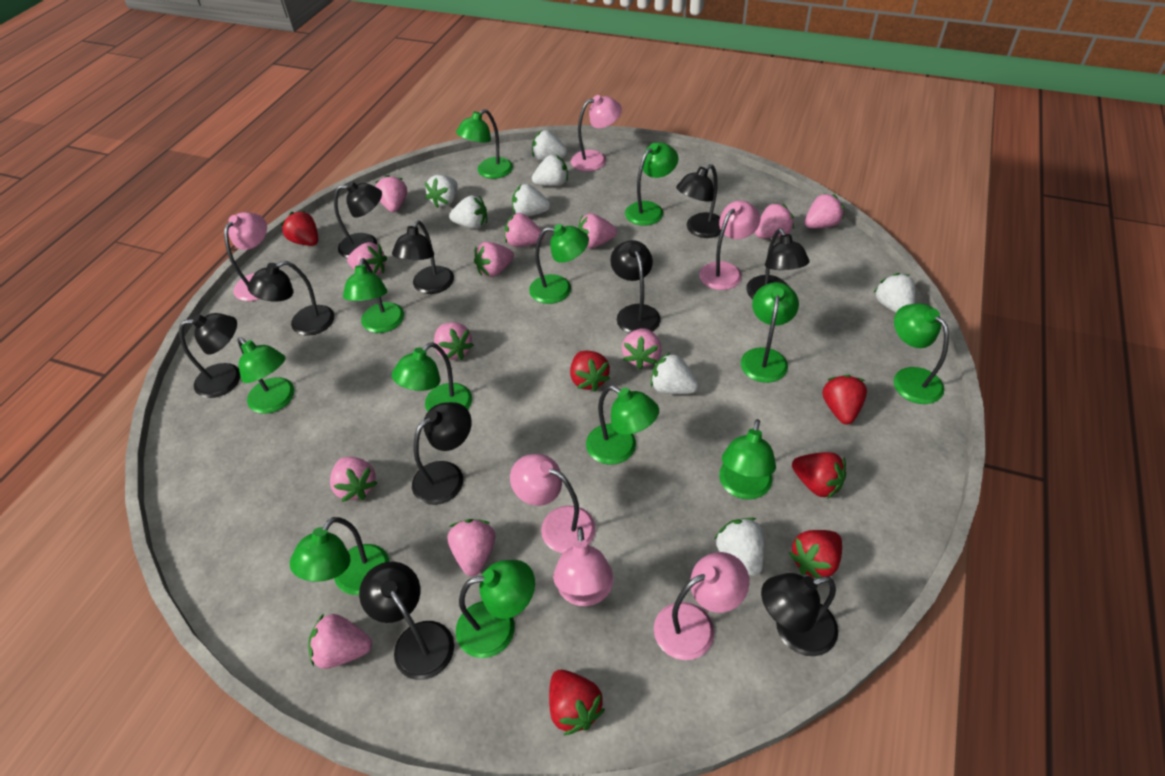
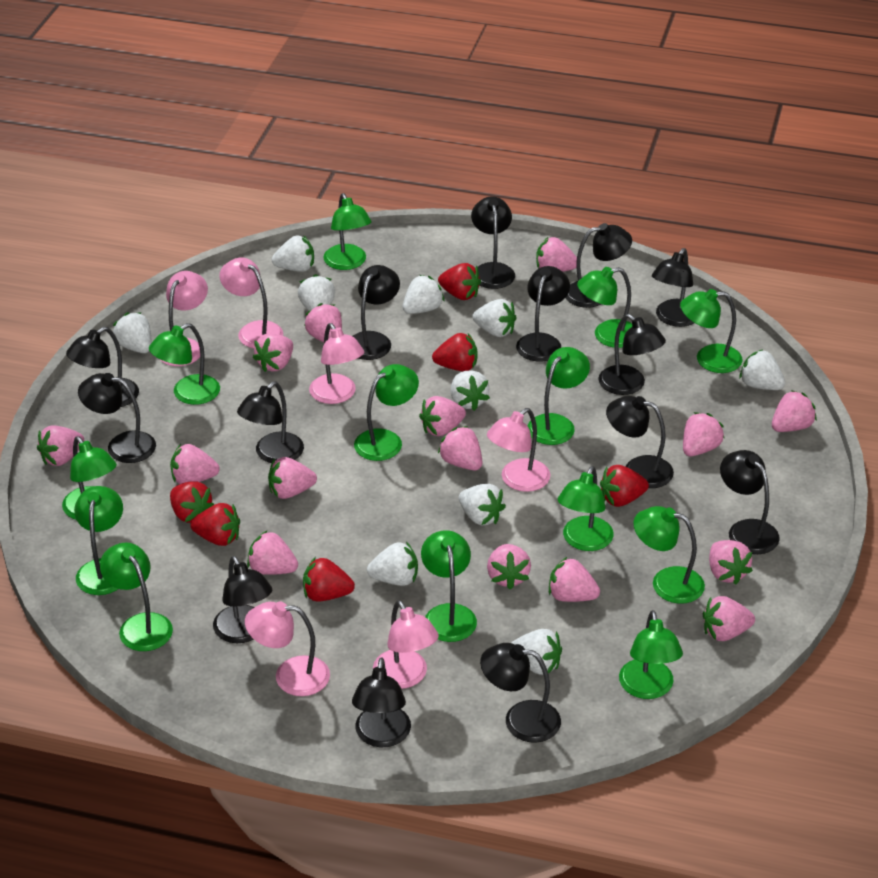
black lamp: [179,313,241,398] [247,261,334,336] [334,181,382,258] [359,562,454,680] [392,220,454,294] [412,402,471,505] [610,240,661,334] [676,164,721,238] [746,228,810,299] [761,573,838,656] = 10 -> [66,327,139,407] [78,373,156,463] [213,556,272,643] [237,381,304,463] [352,265,400,360] [352,657,411,747] [471,196,515,289] [480,643,561,743] [516,266,570,362] [566,223,632,308] [598,314,666,395] [606,396,674,488] [652,248,694,327] [720,450,780,554] = 14
green lamp: [238,337,294,414] [290,517,390,595] [343,258,404,333] [392,342,472,412] [456,109,513,179] [456,560,535,658] [529,224,589,304] [586,385,659,465] [625,142,678,226] [719,419,776,500] [741,282,799,383] [893,303,949,404] = 12 -> [62,436,117,519] [74,486,123,595] [100,542,173,651] [149,323,220,405] [323,193,371,270] [354,364,419,461] [421,530,477,642] [528,347,590,445] [558,466,614,551] [577,267,632,348] [619,610,683,699] [634,506,705,604] [680,289,743,373] = 13
pink strawberry: [308,613,372,669] [330,457,377,502] [347,242,387,276] [375,175,407,212] [434,322,474,360] [448,519,495,576] [474,242,514,277] [505,213,544,247] [578,213,617,248] [622,328,661,369] [755,203,794,238] [805,193,844,228] = 12 -> [37,425,84,466] [170,444,220,484] [247,531,298,575] [253,333,293,372] [268,457,317,499] [304,303,342,342] [419,396,466,436] [438,426,482,470] [487,544,531,590] [536,237,577,272] [549,557,600,602] [683,412,725,456] [703,596,755,641] [709,540,753,585] [772,390,817,432] = 15
white strawberry: [425,175,458,208] [449,195,487,229] [512,184,550,217] [532,130,567,161] [532,154,568,186] [651,353,699,394] [714,518,764,576] [874,273,915,313] = 8 -> [113,312,151,353] [272,235,314,272] [298,274,335,311] [367,542,418,586] [403,275,445,314] [451,370,490,411] [459,484,506,526] [472,299,517,337] [511,629,562,675] [739,350,785,390] = 10

